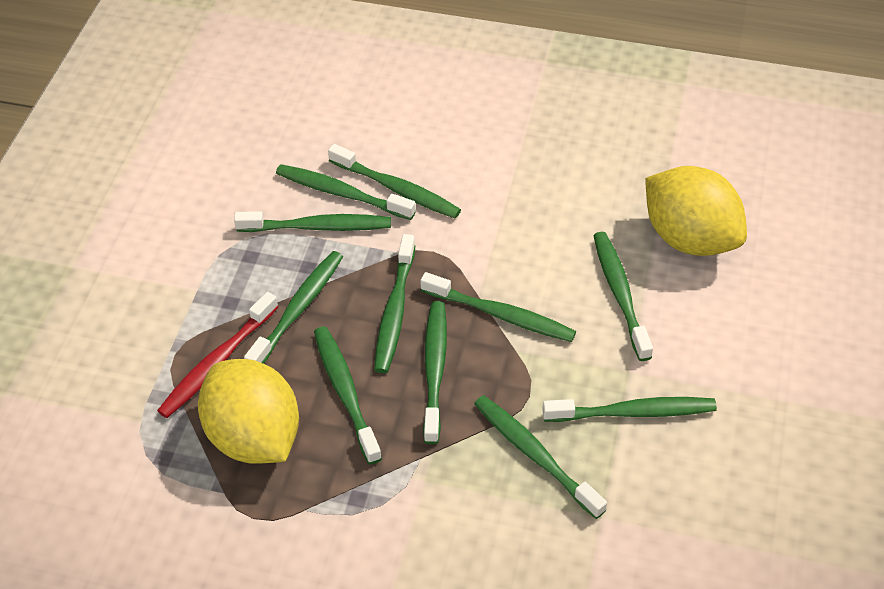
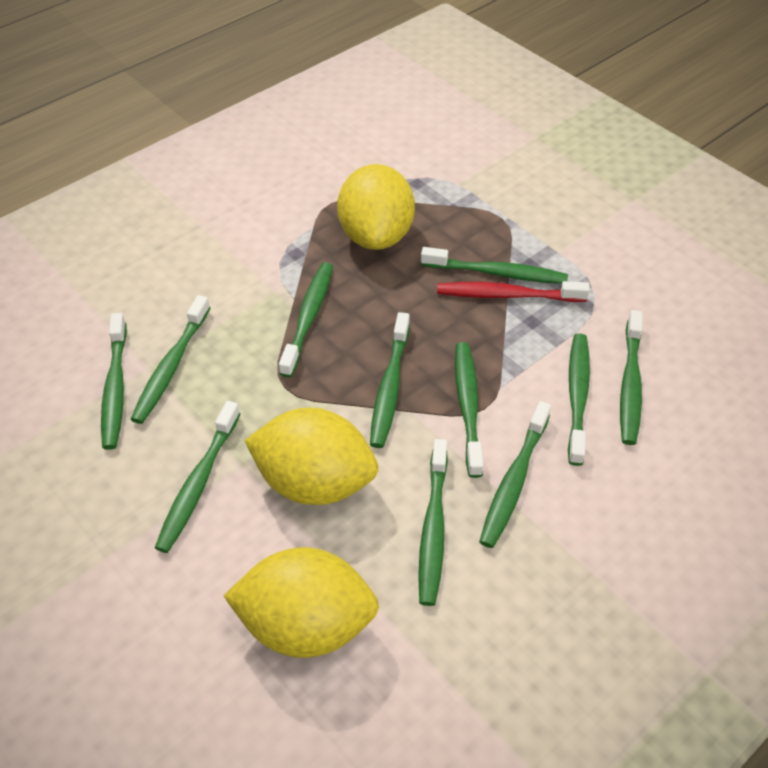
yellow lemon: [198,359,299,464] [645,166,747,256] = 2 -> [224,547,379,658] [244,408,378,505] [337,164,415,250] = 3

